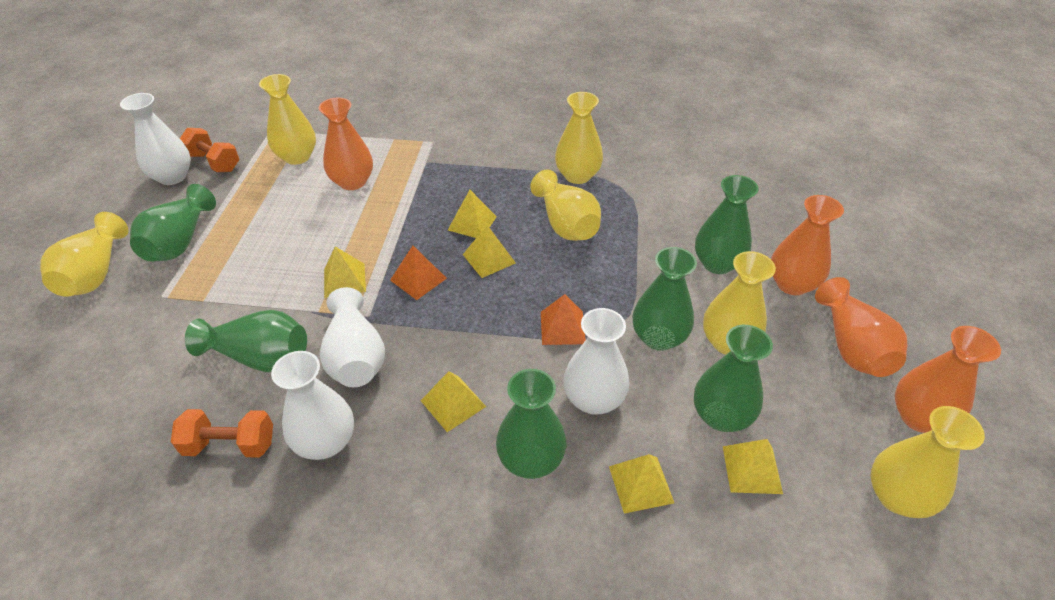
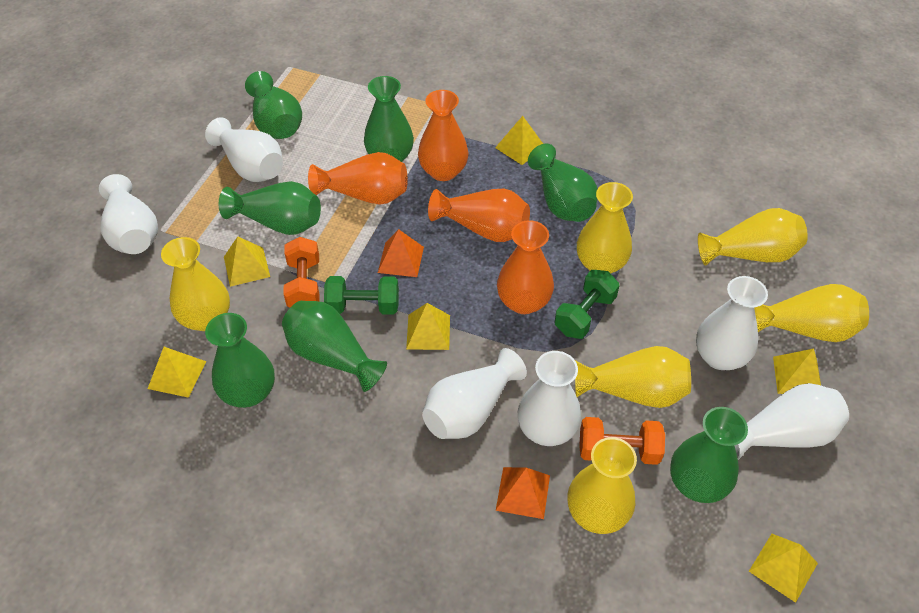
green dumbbell: none = 0 -> [324,276,399,314] [555,270,620,339] = 2
green vase: [130,184,216,262] [185,310,307,372] [496,369,566,479] [633,247,697,351] [694,325,773,432] [695,175,759,274] = 6 -> [205,313,275,408] [219,181,321,235] [245,71,302,139] [282,301,387,392] [364,76,414,162] [528,143,597,222] [670,407,748,503] = 7
white vase: [120,93,191,185] [271,351,354,460] [320,287,385,387] [563,308,629,415] = 4 -> [99,174,158,254] [205,117,283,182] [422,348,527,439] [518,351,581,446] [696,276,768,370] [734,383,849,460] = 6

